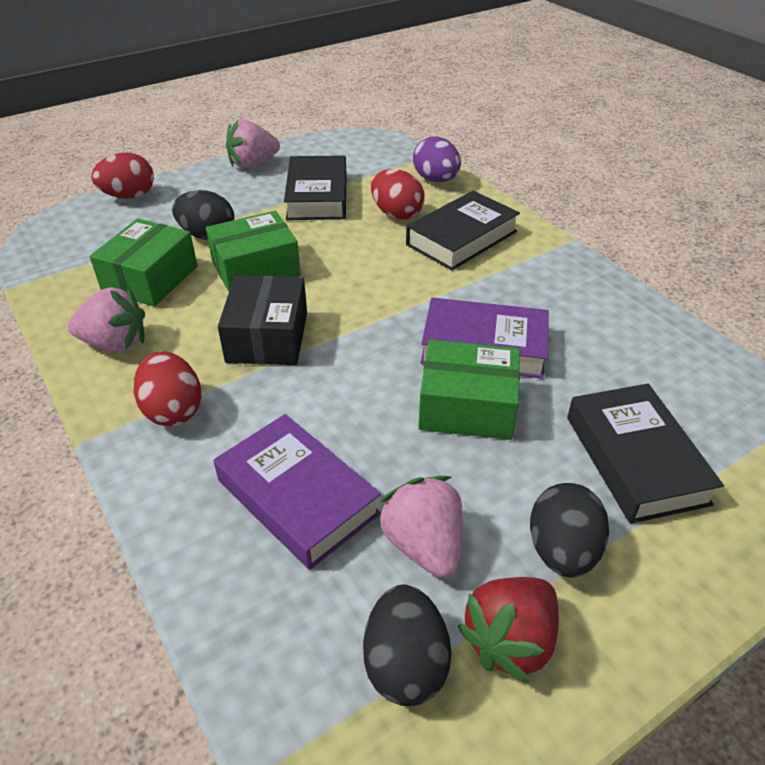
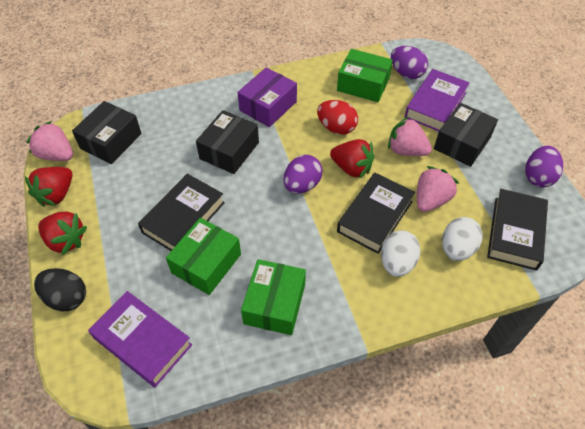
black box: [218,276,307,365] = 1 -> [72,101,142,164] [196,110,259,174] [434,103,498,167] = 3
black egg: [172,190,234,240] [363,585,451,706] [530,483,609,578] = 3 -> [34,268,86,311] = 1
purple box: none = 0 -> [237,67,297,127] = 1
purple egg: [413,136,461,182] = 1 -> [284,155,323,194] [391,46,428,79] [525,146,563,188] = 3
red egg: [91,153,154,199] [133,351,201,426] [371,169,425,219] = 3 -> [317,100,358,135] = 1
red strawberry: [457,577,559,684] = 1 -> [25,167,72,207] [38,212,87,255] [330,139,374,179] = 3
white egg: none = 0 -> [381,230,421,277] [442,217,483,261] = 2

